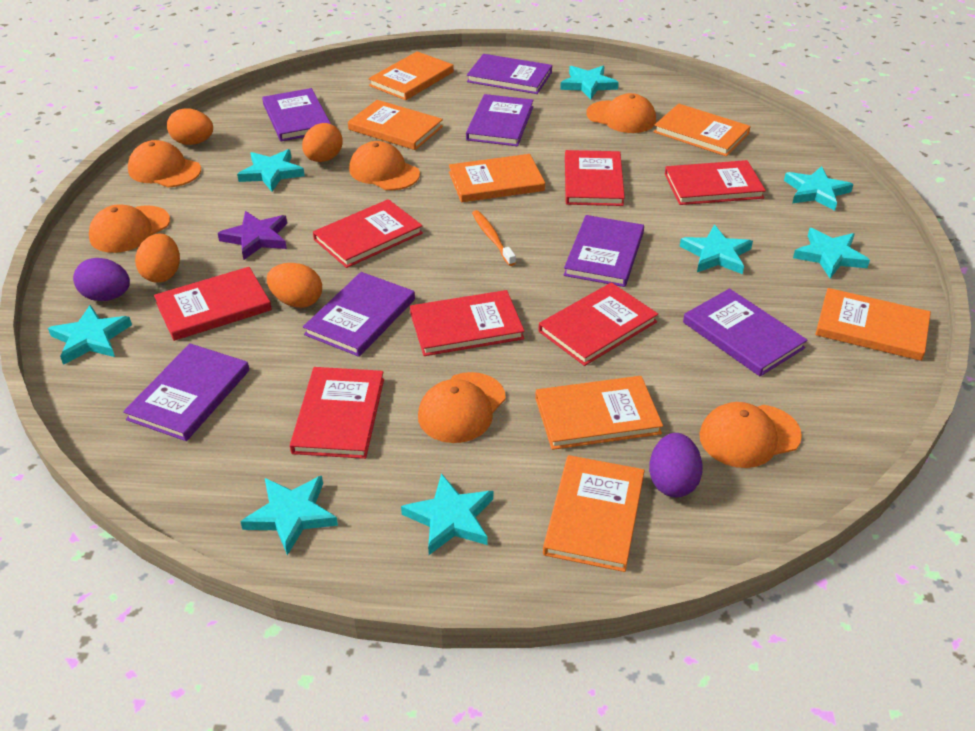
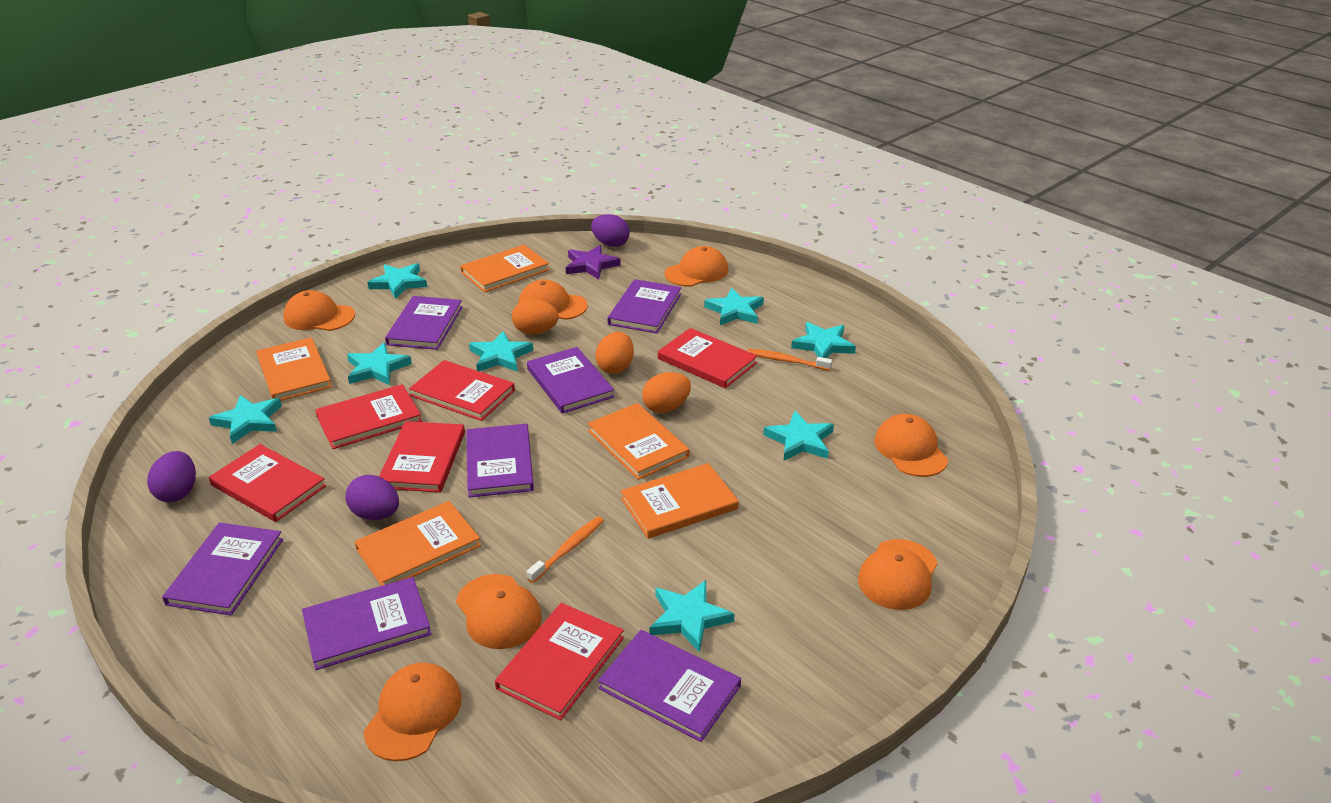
orange book: [348,100,443,150] [368,51,454,100] [449,154,545,202] [535,376,663,450] [543,455,645,572] [654,104,751,156] [815,288,931,361] = 7 -> [257,337,332,401] [354,501,481,586] [460,245,549,292] [588,403,689,480] [621,463,739,539] = 5
orange cap: [89,204,170,253] [128,140,201,187] [349,141,420,190] [418,372,506,443] [586,93,656,133] [699,402,802,468] = 6 -> [283,290,355,331] [364,663,462,761] [456,574,542,649] [518,279,588,320] [665,246,728,287] [858,539,938,610] [874,414,948,477] = 7
orange egg: [135,233,180,283] [167,108,213,145] [267,263,322,308] [302,123,343,162] = 4 -> [512,299,559,334] [595,332,634,374] [642,372,691,413] = 3
orange toothbrush: [472,210,516,266] = 1 -> [526,516,604,583] [747,349,832,371] = 2
purple egg: [73,258,130,301] [649,433,703,497] = 2 -> [147,451,196,502] [345,475,399,520] [591,214,630,247] = 3
red book: [154,267,272,341] [290,367,384,459] [313,199,423,268] [410,290,524,356] [539,282,658,366] [565,150,625,206] [665,160,766,205] = 7 -> [209,444,326,522] [315,384,422,449] [379,421,465,493] [409,360,515,421] [495,603,624,720] [658,328,758,388] = 6

